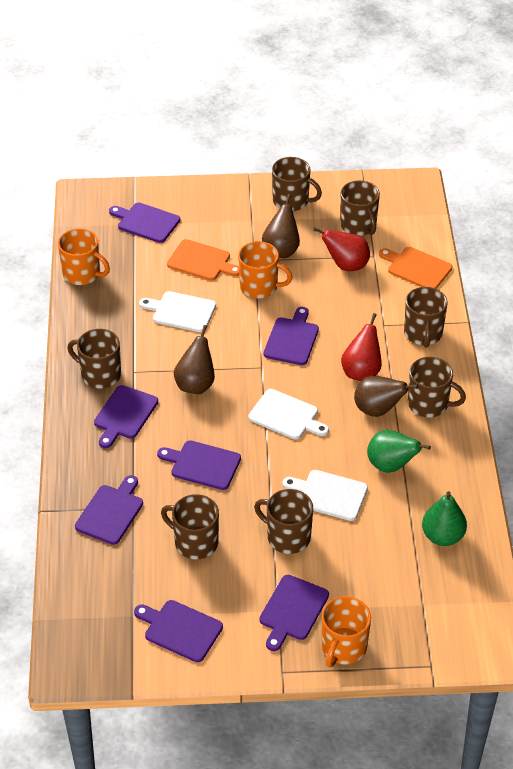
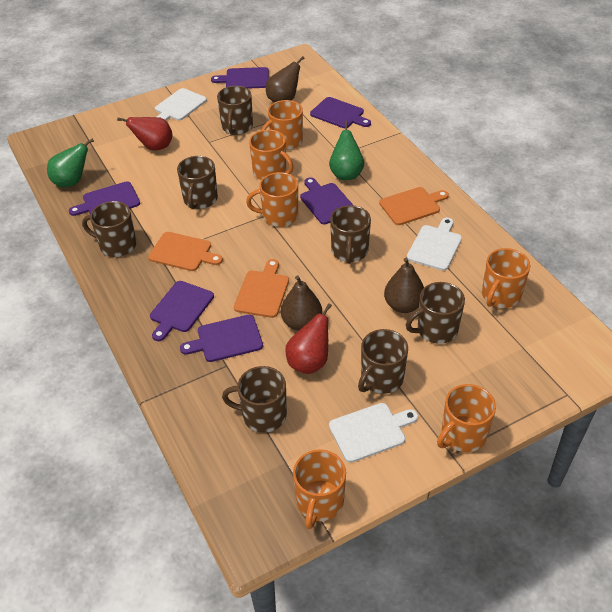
orange cutting board: [167,239,239,281] [379,247,452,289] = 2 -> [148,232,223,271] [234,259,289,318] [379,187,449,225] = 3
orange mug: [58,228,110,285] [238,241,293,299] [322,596,371,667] = 3 -> [246,172,298,227] [249,130,293,180] [261,100,303,150] [293,449,346,529] [437,384,496,452] [482,248,530,308] = 6
purple cutting board: [75,475,143,545] [94,385,158,448] [109,203,180,243] [134,600,223,662] [157,441,241,490] [259,575,329,651] [264,307,319,365] = 7 -> [69,181,140,216] [150,281,214,341] [180,315,263,362] [211,67,269,89] [300,177,354,224] [310,97,371,128] = 6

